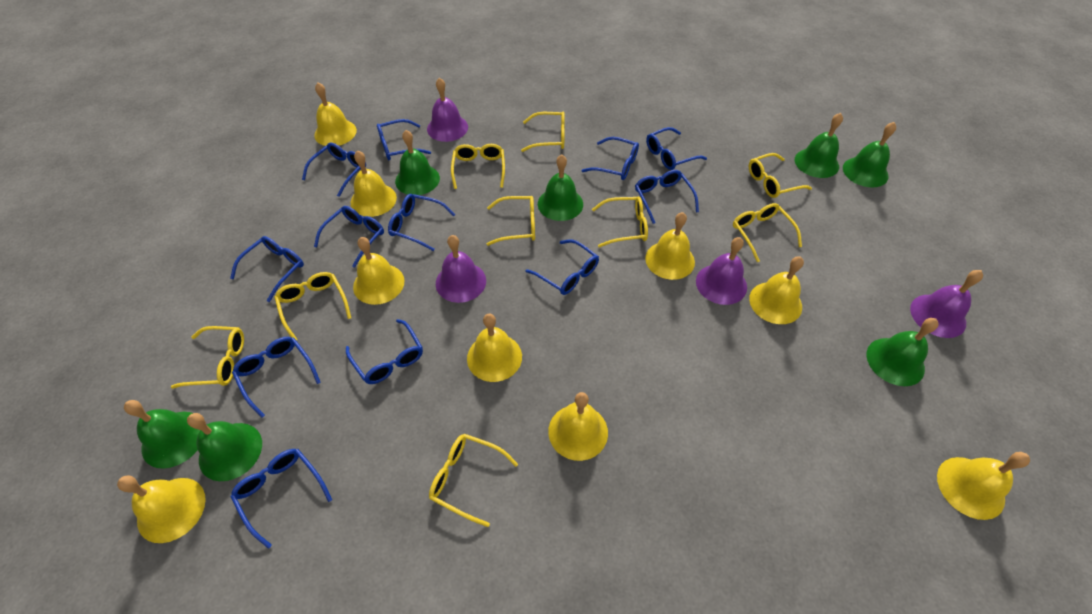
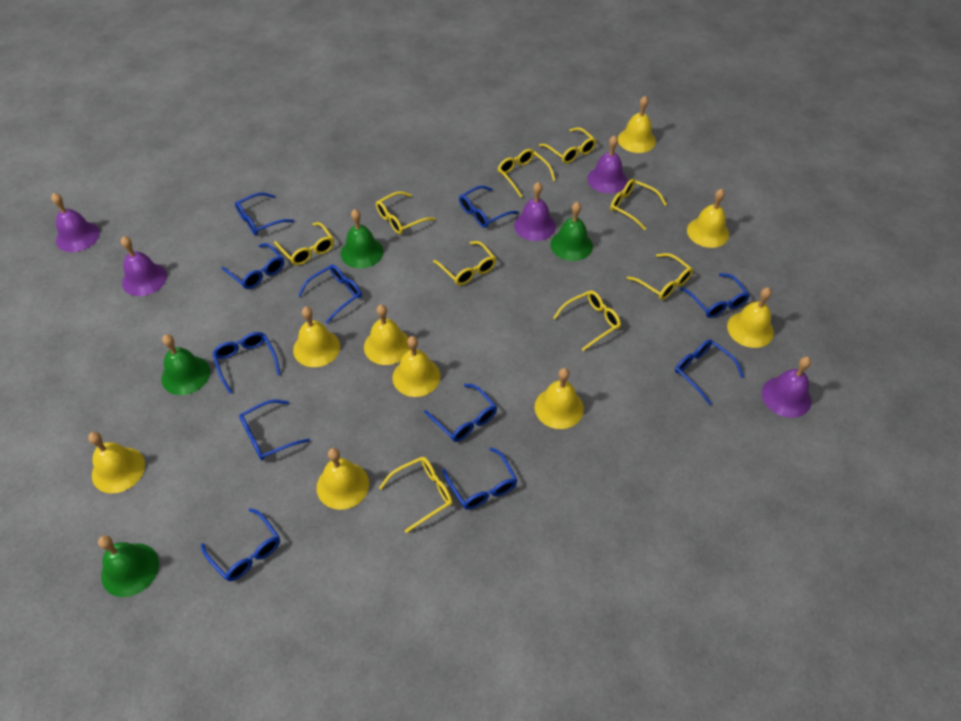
blue glasses: [230,236,304,302] [230,449,332,549] [232,337,321,418] [302,143,366,197] [314,206,384,268] [346,319,423,384] [377,119,431,160] [388,194,455,251] [526,239,599,295] [581,137,639,180] [635,170,699,224] [646,127,707,170] = 12 -> [201,508,280,581] [212,332,281,394] [222,243,284,289] [235,192,294,235] [239,400,310,460] [298,264,362,324] [424,384,497,442] [442,447,517,510] [459,186,518,228] [675,339,744,405] [681,273,750,318] = 11
green bell: [124,400,200,469] [187,413,262,481] [395,130,440,195] [538,155,583,221] [795,113,843,178] [843,122,896,187] [866,318,939,386] = 7 -> [98,535,159,597] [161,334,210,395] [341,209,384,269] [550,202,593,261] = 4
purple bell: [427,78,468,142] [436,235,486,303] [696,237,747,305] [910,270,983,338] = 4 -> [51,193,100,252] [121,236,167,296] [514,182,556,241] [587,135,627,193] [762,357,811,418] = 5

